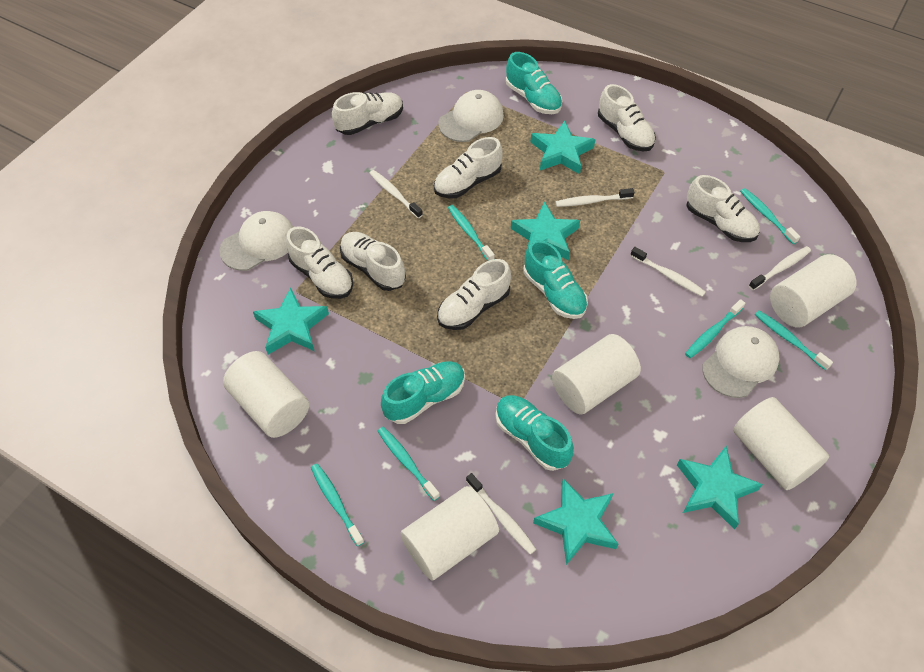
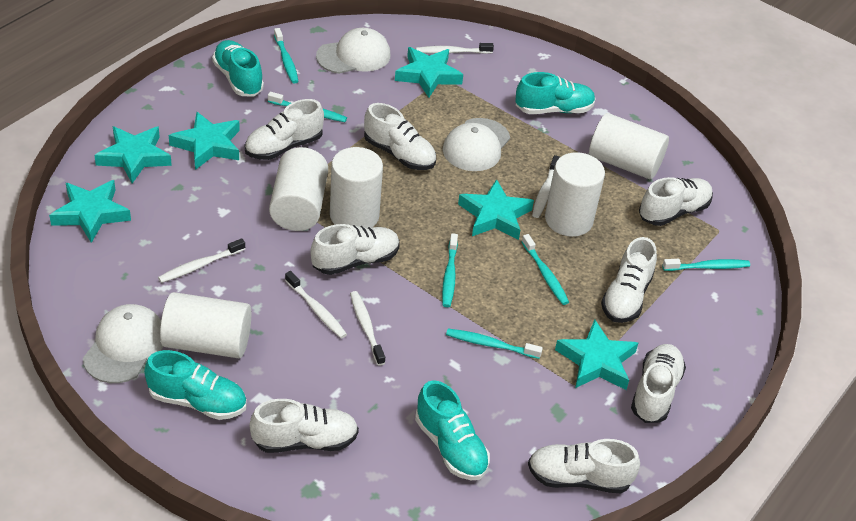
turquoise star: [253,287,329,355] [511,202,580,260] [531,121,596,174] [533,478,618,565] [677,446,763,530] = 5 -> [49,180,131,243] [94,126,172,183] [169,112,240,170] [395,47,463,98] [458,179,534,240] [555,319,638,390] = 6
white shoe: [286,226,353,299] [332,92,403,135] [340,232,406,291] [434,137,503,198] [437,259,511,330] [598,84,656,151] [686,175,760,242] = 7 -> [245,99,324,160] [250,399,359,453] [310,224,400,275] [364,103,436,170] [528,439,640,493] [601,237,657,323] [631,344,686,423] [639,177,713,226] = 8

